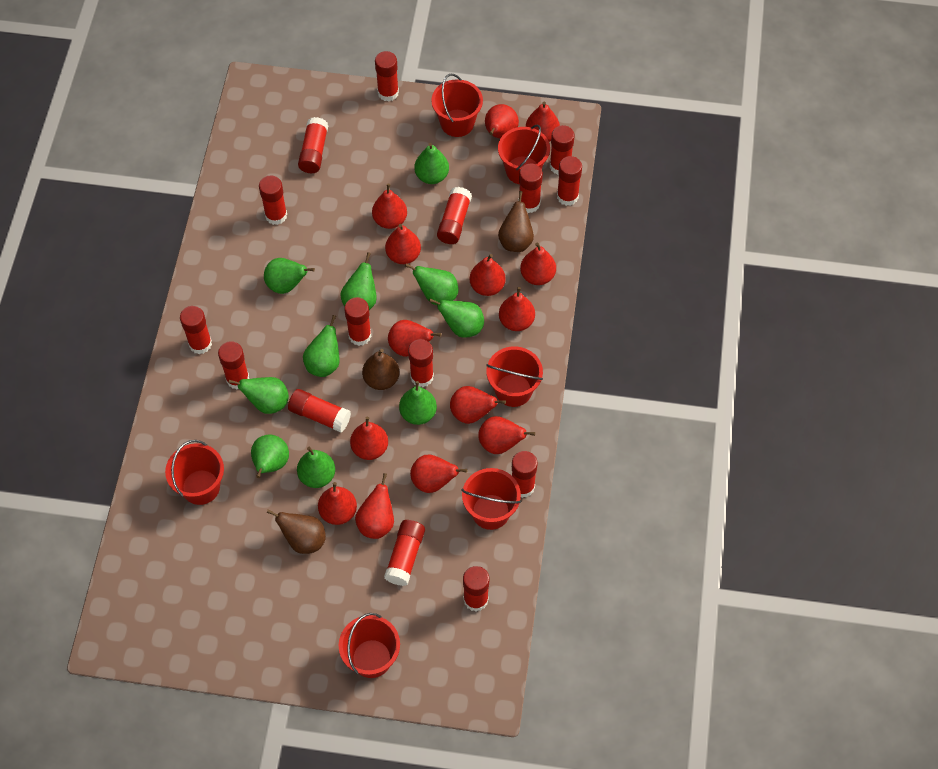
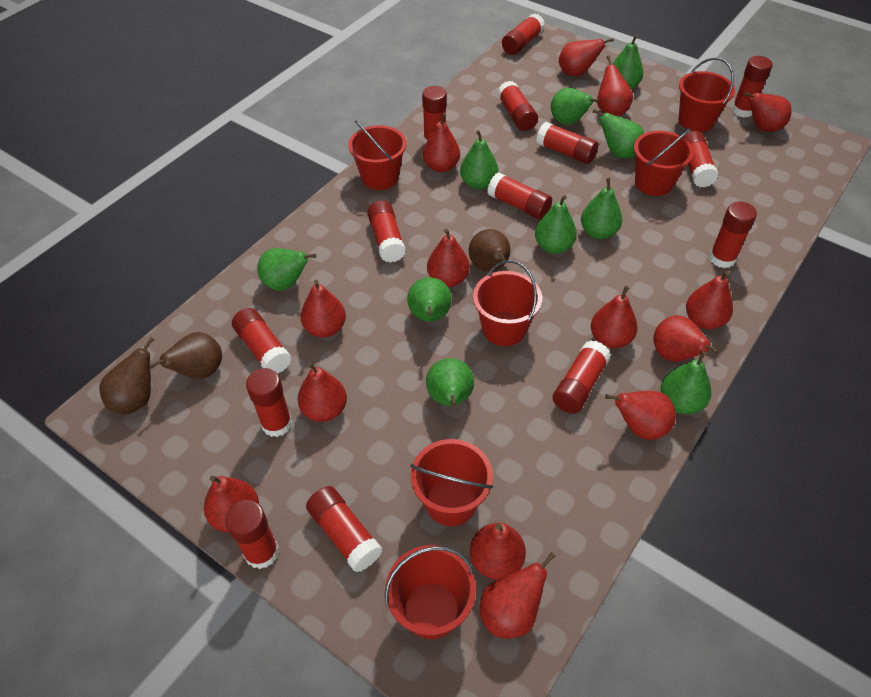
red glue stick: [180,306,212,354] [218,341,249,390] [259,175,287,225] [288,389,351,433] [298,117,329,173] [344,297,371,346] [375,51,399,102] [384,520,425,586] [408,339,434,387] [437,187,472,244] [463,566,489,611] [512,451,537,498] [518,164,543,213] [550,125,575,175] [557,156,582,206] = 15 -> [225,500,279,569] [232,308,292,374] [246,368,292,437] [306,486,382,572] [367,200,406,263] [422,86,447,144] [487,172,552,219] [497,81,538,131] [502,14,545,55] [536,122,598,164] [553,340,611,414] [683,131,719,188] [709,202,757,268] [732,56,773,118] = 14

